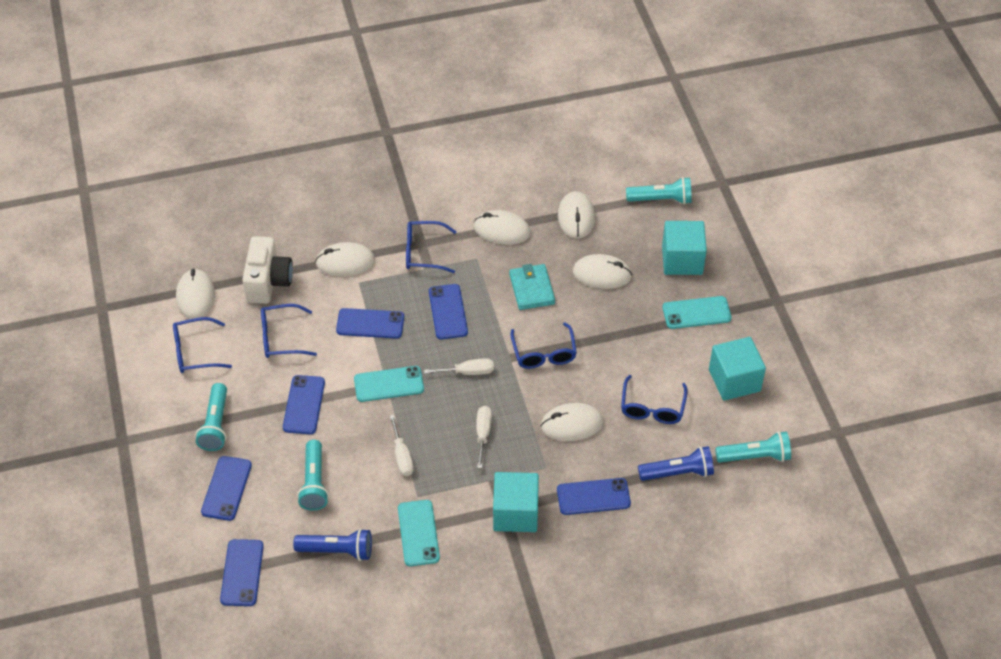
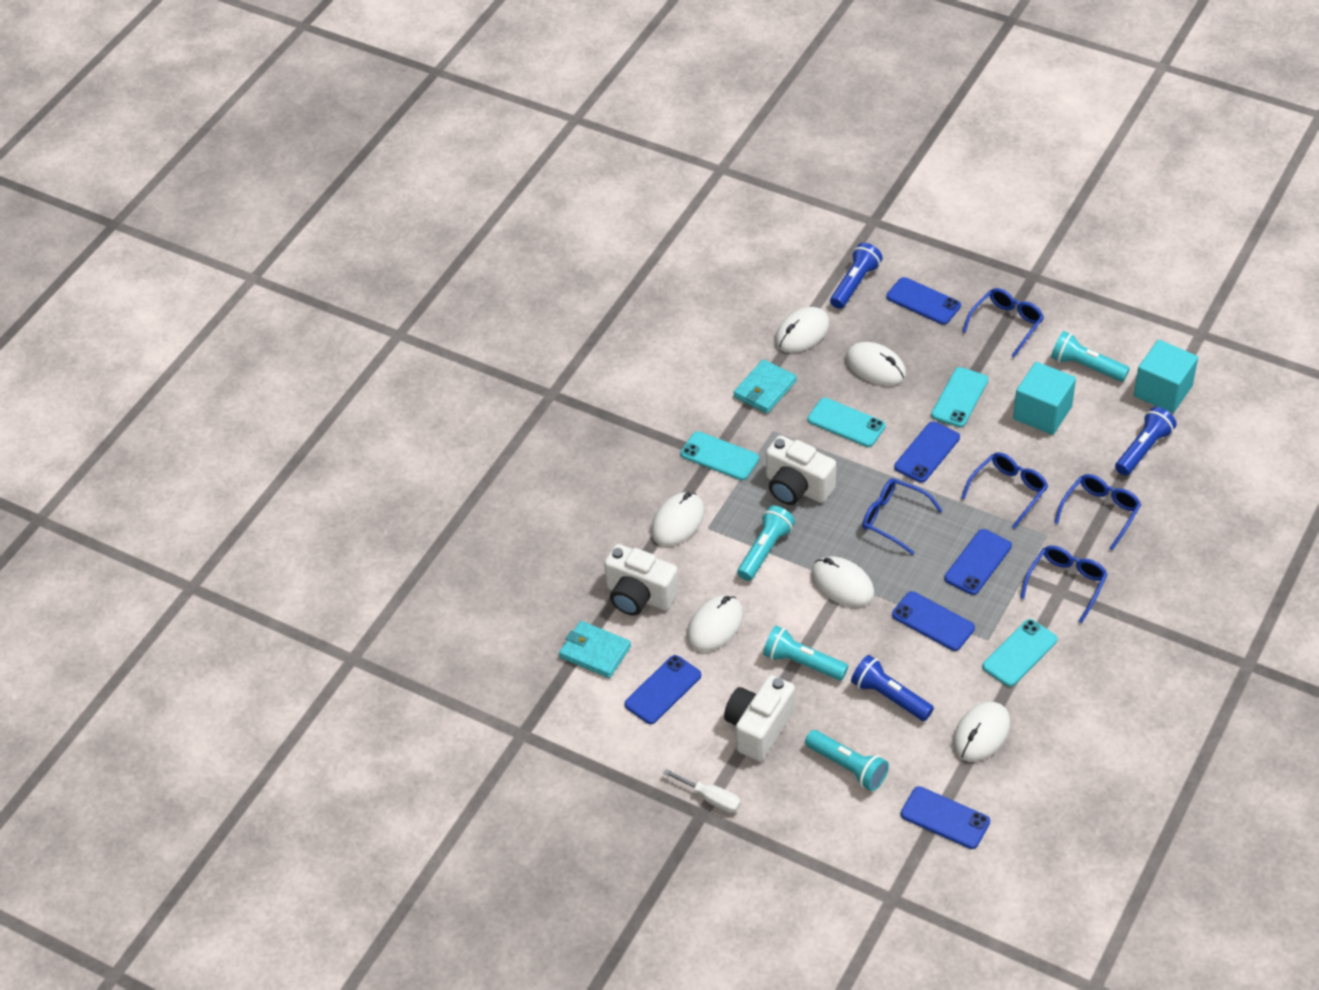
blue flashlight: [293,529,372,561] [638,446,714,481] = 2 -> [830,243,883,309] [851,655,934,721] [1115,407,1177,476] = 3
turquoise cube: [493,472,539,532] [662,221,707,275] [709,337,766,401] = 3 -> [1013,362,1076,435] [1134,340,1198,413] = 2
turquoise phone: [354,366,424,402] [398,500,440,566] [662,296,732,329] = 3 -> [681,431,759,480] [808,398,886,447] [931,367,988,427] [982,619,1058,687] = 4
turquoise wallet: [509,264,555,310] = 1 -> [559,621,631,678] [734,359,797,413] = 2
white camera: [242,236,293,304] = 1 -> [604,544,679,616] [724,675,795,761] [766,435,836,505] = 3
white screwdriver: [389,415,414,476] [424,358,494,375] [476,406,492,468] = 3 -> [663,769,741,813] = 1

